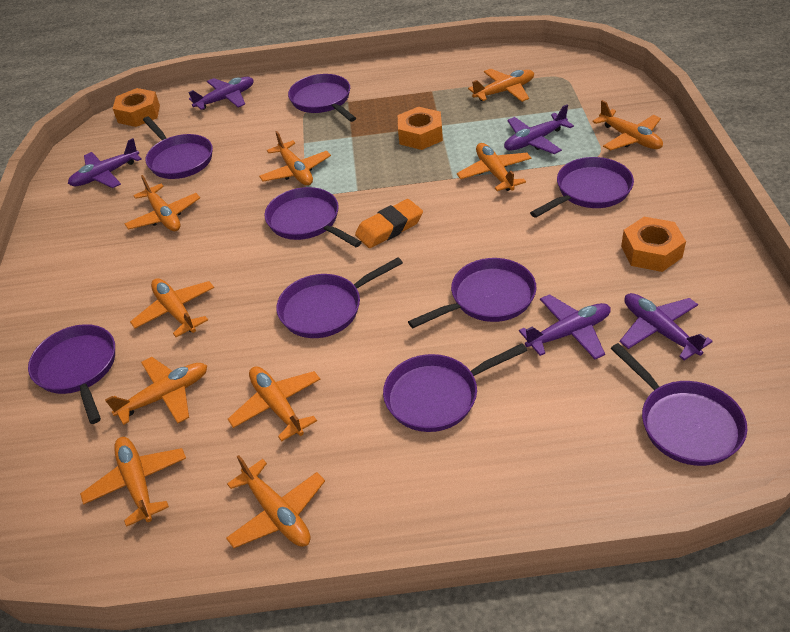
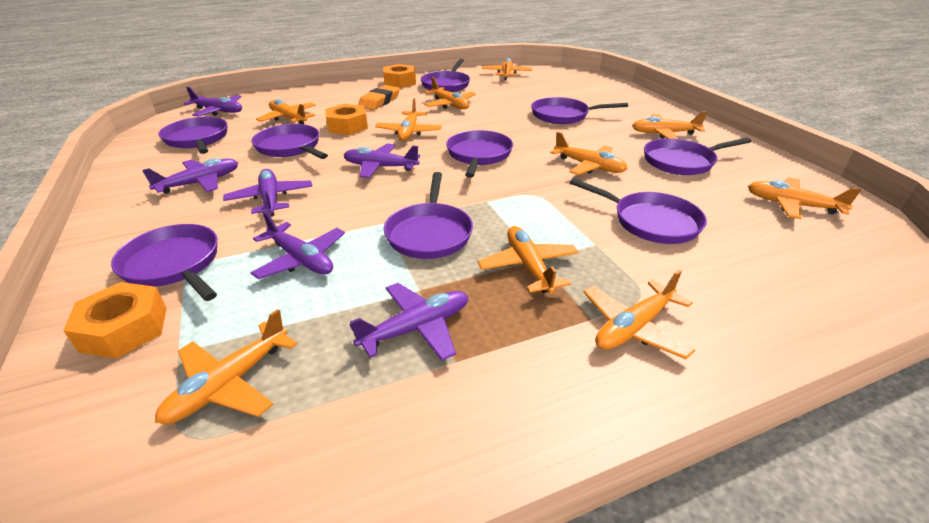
purple plane: [68,138,142,188] [189,77,254,110] [504,105,574,154] [519,294,611,359] [620,293,713,360] = 5 -> [142,158,238,194] [184,87,242,117] [223,169,313,216] [250,211,345,279] [344,144,420,178] [350,283,468,361] = 6

